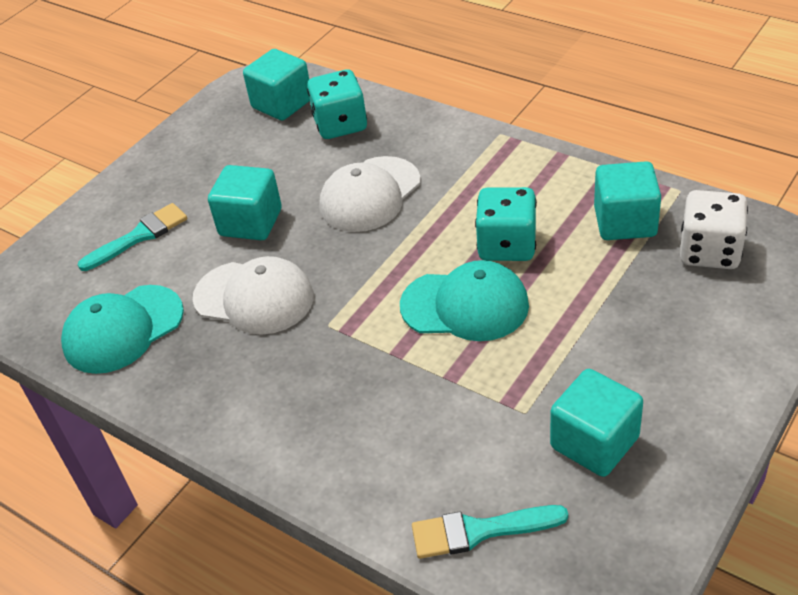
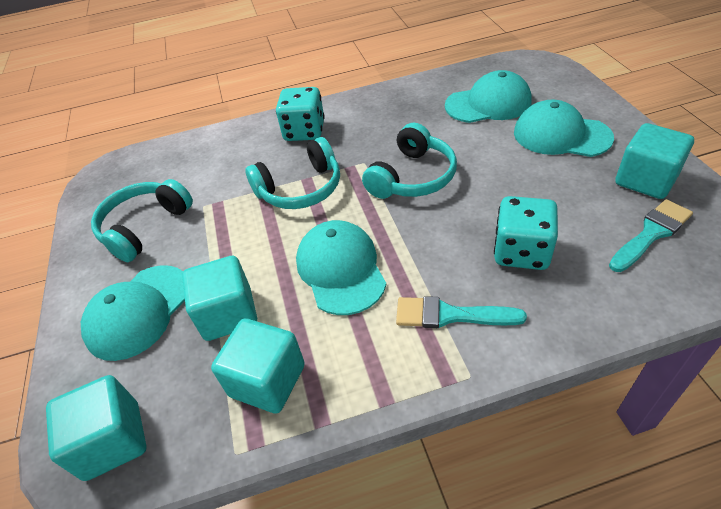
turquoise cap: [61,285,184,374] [400,260,529,341] = 2 -> [81,265,185,361] [296,220,386,315] [445,70,532,123] [514,99,614,157] = 4
turquoise headphones: none = 0 -> [91,179,193,262] [245,137,340,209] [362,123,457,199] = 3
white cap: [193,256,314,335] [319,156,420,232] = 2 -> none = 0
white dice: [680,190,748,269] = 1 -> none = 0

